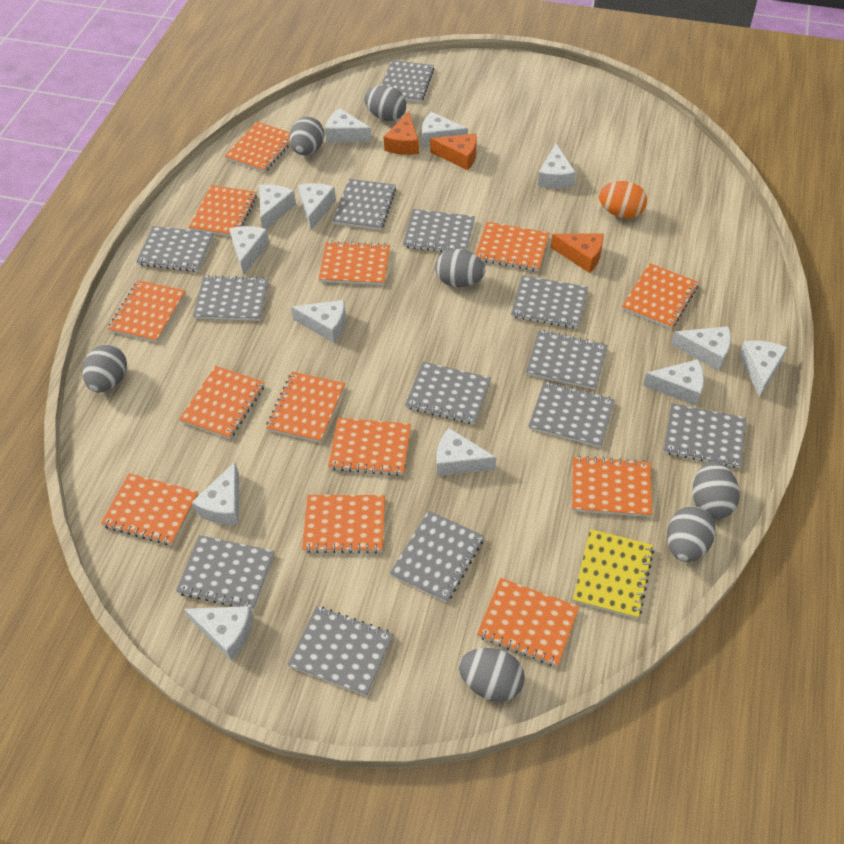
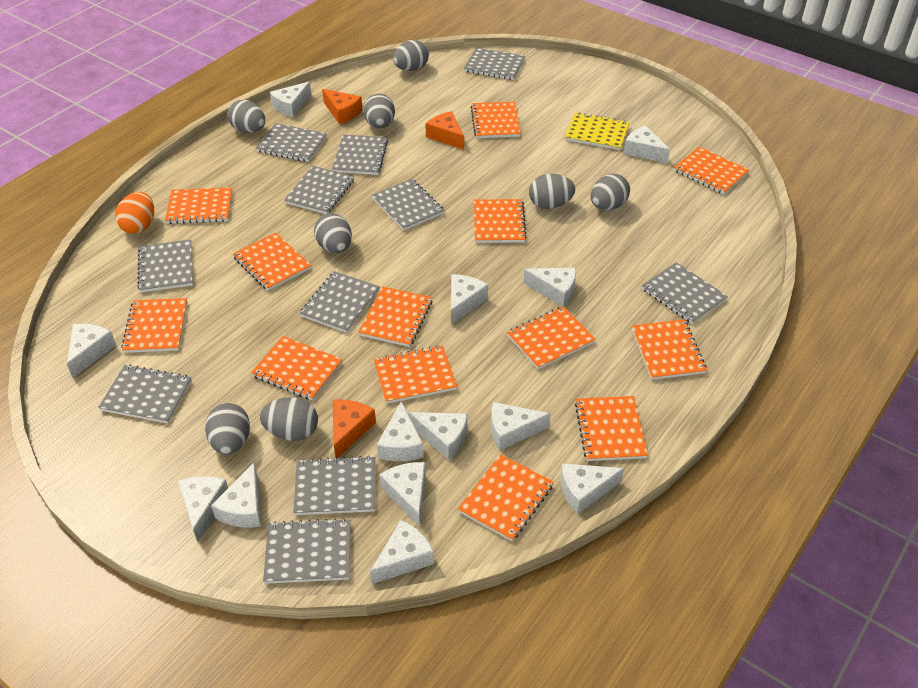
grey egg: [83,345,127,392] [289,117,324,155] [364,86,406,121] [435,249,486,287] [459,648,525,702] [667,506,716,562] [692,461,740,519] = 7 -> [205,403,250,455] [227,100,265,133] [260,397,318,441] [314,213,352,253] [363,94,395,129] [393,40,429,71] [529,174,575,209] [590,173,630,210] = 8
grey notebook: [136,226,214,272] [176,535,275,610] [193,275,269,321] [288,606,393,696] [333,179,396,230] [381,60,434,102] [390,510,484,603] [403,209,475,252] [405,362,491,424] [511,275,588,329] [526,330,607,390] [528,382,615,448] [664,403,746,468] = 13 -> [98,364,192,423] [137,239,193,293] [256,123,327,162] [263,518,351,584] [284,166,354,214] [293,456,375,515] [299,271,379,333] [332,134,388,175] [371,179,445,231] [464,48,525,80] [642,262,728,324] = 11

